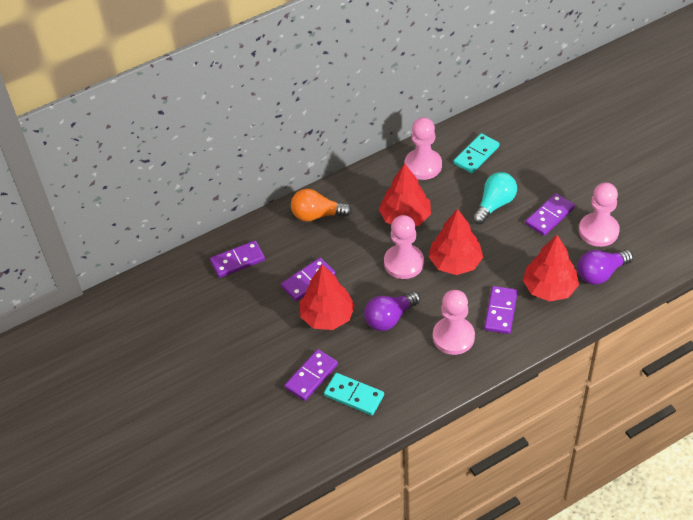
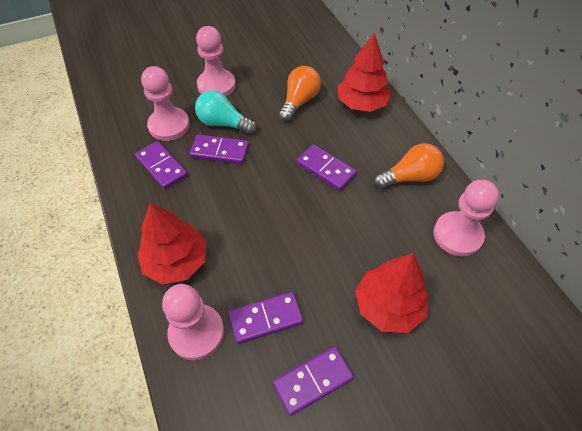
orange light bulb: [291,189,352,222] = 1 -> [279,66,321,121] [375,143,444,189] = 2
purple light bulb: [364,291,420,331] [578,250,633,285] = 2 -> none = 0
red tree: [300,264,355,330] [379,163,431,226] [429,209,483,275] [523,235,579,302] = 4 -> [137,203,206,285] [338,33,391,112] [355,253,429,333] = 3
turquoise domino: [324,373,384,415] [454,133,500,173] = 2 -> none = 0

